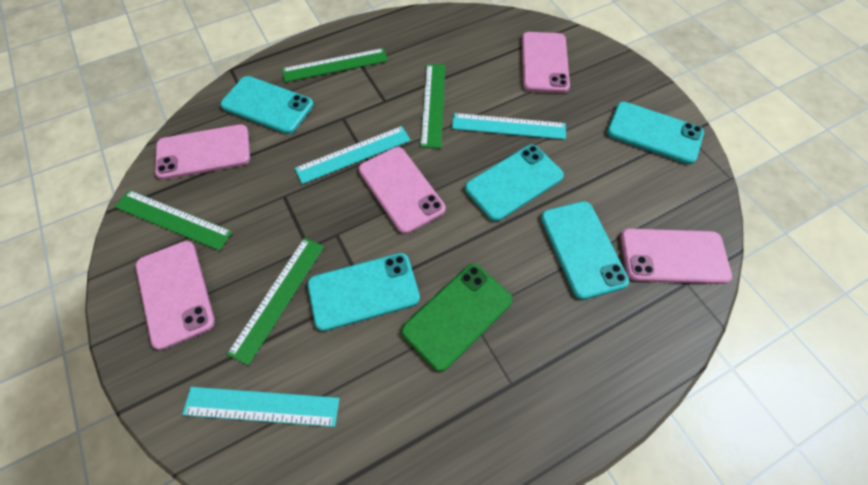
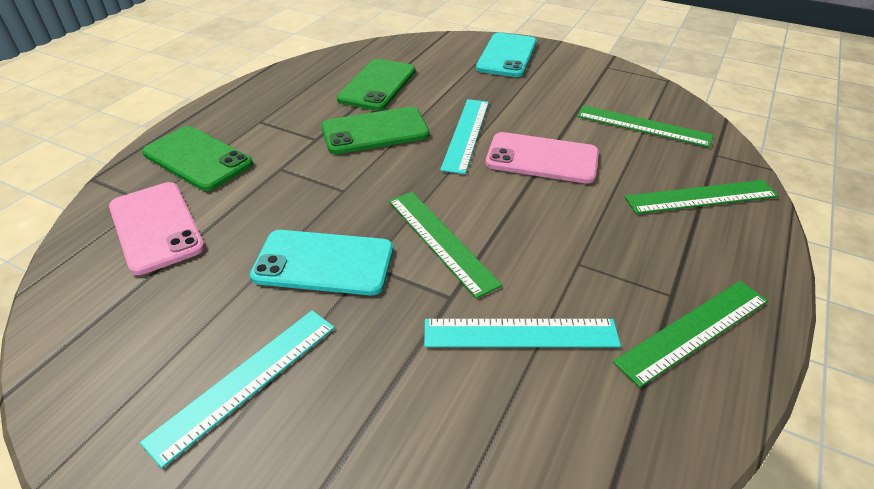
green phone: [401,264,513,372] = 1 -> [142,126,253,191] [321,107,430,154] [337,59,416,111] = 3
pink phone: [135,241,215,350] [155,124,250,180] [359,147,445,234] [522,32,570,93] [620,229,732,284] = 5 -> [109,182,205,275] [485,132,599,184] = 2
turquoise phone: [220,76,314,134] [307,253,420,331] [465,145,564,221] [541,201,629,300] [607,102,704,164] = 5 -> [250,230,393,295] [476,33,537,77] = 2

